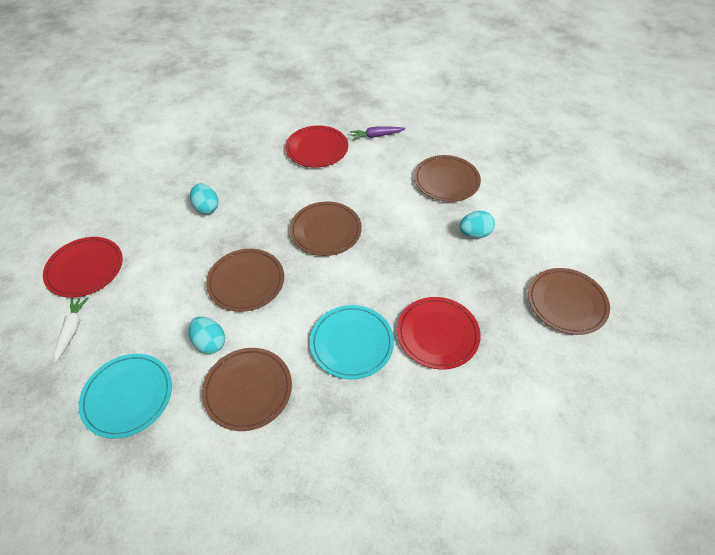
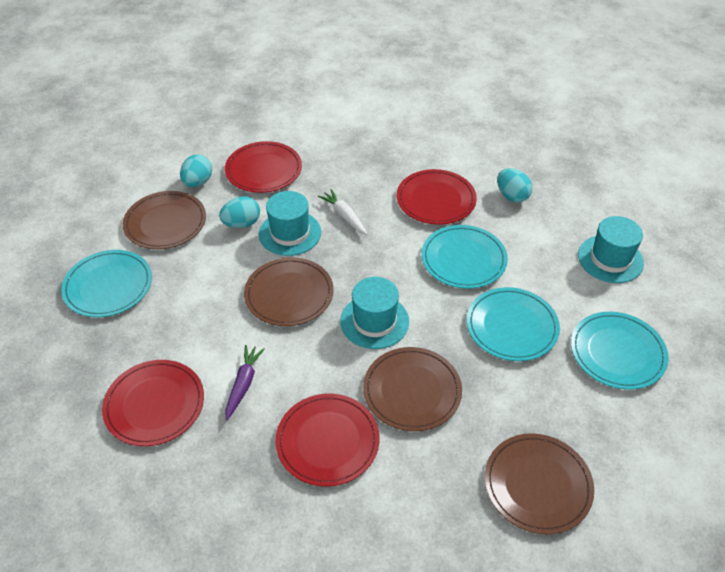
brown plate: [202,348,292,431] [206,249,284,312] [290,201,362,256] [414,155,481,202] [528,268,610,335] = 5 -> [123,191,206,249] [244,257,334,326] [363,347,462,431] [485,433,594,534] = 4
red plate: [43,237,123,298] [285,125,348,167] [397,297,481,370] = 3 -> [102,360,204,446] [225,141,302,193] [275,394,380,487] [397,169,477,225] = 4
turquoise hat: none = 0 -> [259,191,321,256] [340,277,409,349] [578,216,644,283] = 3
turquoise plate: [79,354,172,439] [310,305,394,379] = 2 -> [61,250,152,317] [422,225,508,289] [467,287,560,361] [571,312,669,390] = 4

